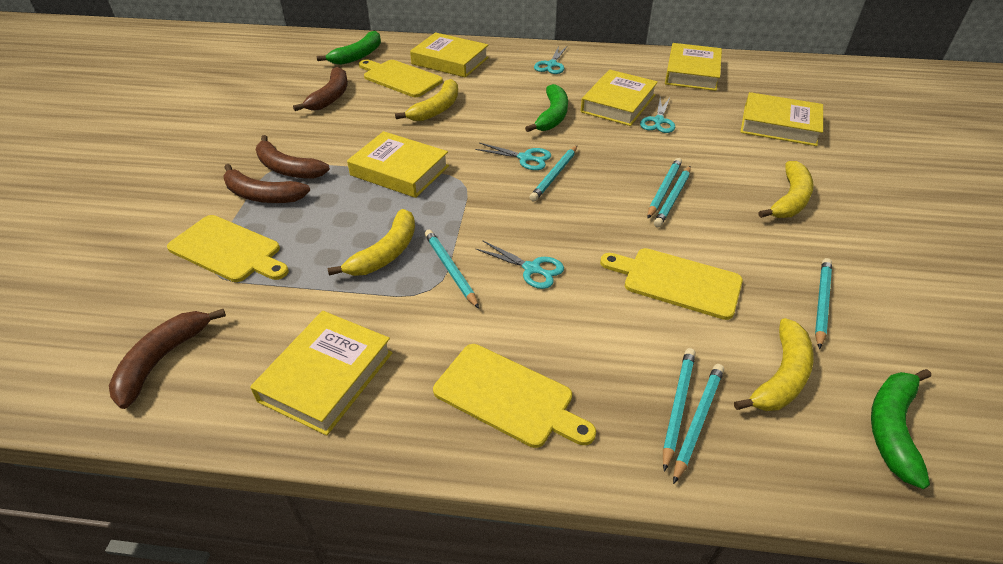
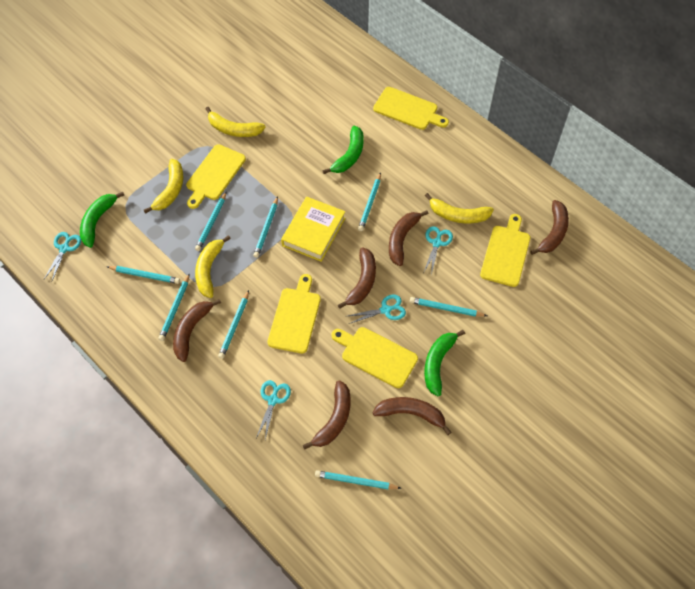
brown banana: [109,309,226,409] [223,164,310,203] [256,135,330,179] [293,67,348,111] = 4 -> [173,299,221,362] [303,380,351,450] [338,247,376,309] [373,397,451,435] [389,210,429,266] [530,200,569,255] = 6
turquoise pencil: [424,230,479,309] [529,146,577,201] [648,158,682,218] [654,166,691,227] [663,348,696,472] [673,364,724,484] [815,258,832,349] = 7 -> [106,266,180,284] [158,273,190,341] [195,191,227,251] [218,290,249,359] [253,197,278,258] [315,470,402,489] [358,173,381,231] [410,297,487,317] = 8
yellow book: [250,311,393,436] [347,131,449,198] [410,32,489,78] [581,70,658,126] [665,43,722,91] [740,92,823,146] = 6 -> [281,197,345,262] = 1
yellow cutting board: [167,215,289,282] [359,59,443,97] [433,344,596,448] [600,248,743,320] = 4 -> [186,144,246,209] [267,274,321,353] [332,327,418,388] [373,87,449,130] [480,214,530,287] = 5

